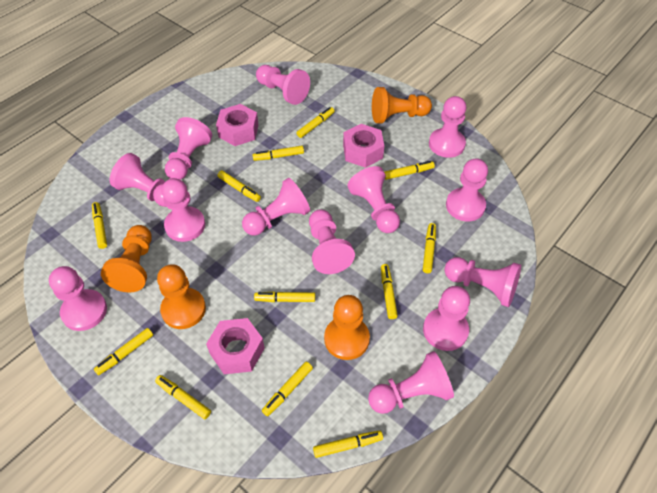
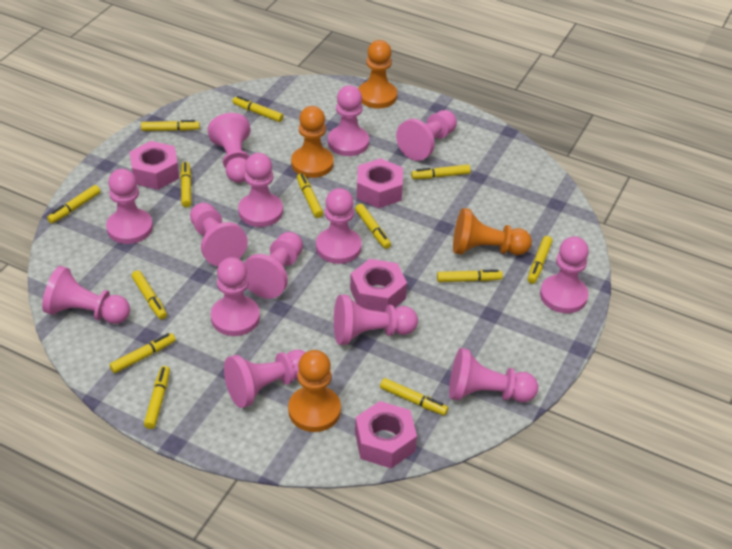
pink nut: [206,318,264,374] [216,104,259,146] [343,124,384,168] = 3 -> [130,141,179,190] [350,259,407,312] [355,401,417,468] [357,158,403,208] = 4
pink pawn: [49,266,107,331] [110,153,166,207] [162,178,205,242] [165,117,212,180] [242,178,310,236] [256,65,310,105] [309,210,355,274] [347,166,400,233] [368,351,454,414] [423,286,470,351] [429,96,466,158] [444,257,521,307] [446,158,488,221] = 13 -> [42,266,130,324] [106,169,153,244] [190,203,248,266] [208,113,250,183] [211,257,260,336] [224,350,306,408] [238,153,283,227] [244,232,303,299] [316,188,362,264] [328,85,369,156] [334,295,418,345] [396,110,457,161] [449,348,538,402] [540,236,589,313] = 14
yellow marker: [92,202,107,249] [94,328,153,375] [155,375,211,419] [218,170,261,202] [252,146,304,161] [254,291,315,302] [262,362,313,416] [297,107,335,138] [313,430,383,458] [381,264,398,319] [384,161,435,180] [423,223,436,273] = 12 -> [47,185,100,223] [109,333,176,373] [132,270,167,320] [141,120,200,131] [144,366,170,429] [180,162,191,207] [233,96,283,122] [297,173,323,218] [355,204,391,249] [380,378,448,415] [411,164,471,179] [437,269,503,282] [528,236,552,284] = 13

